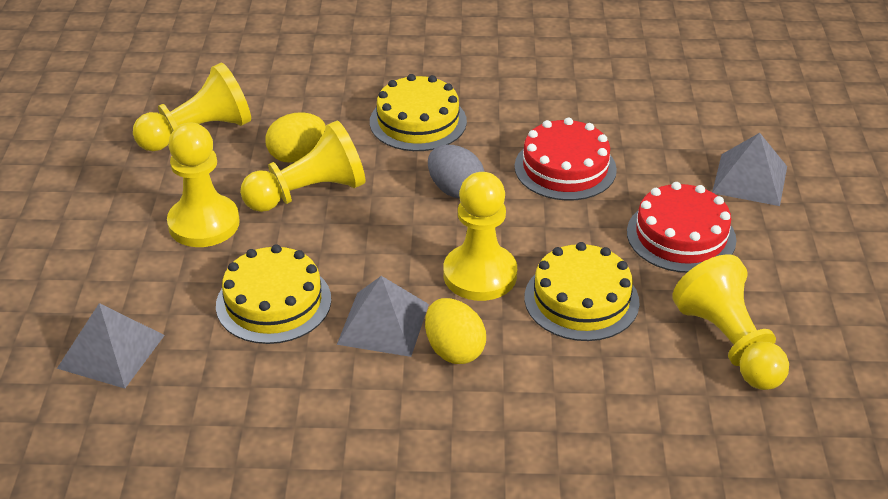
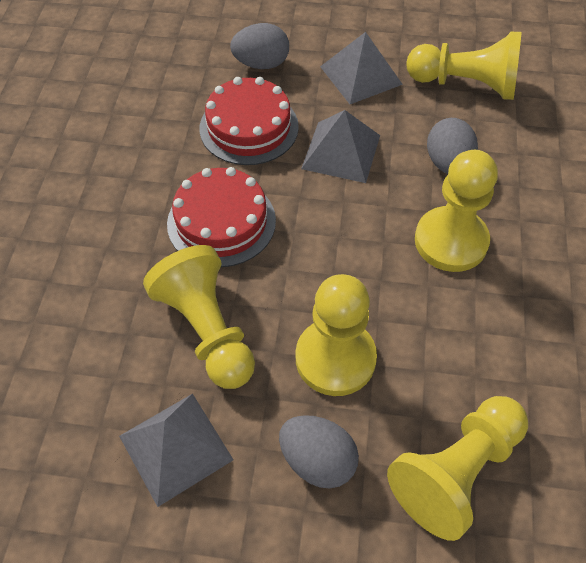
grey egg: [428,145,484,198] = 1 -> [230,23,289,69] [279,415,359,489] [427,118,478,174] = 3
yellow cake: [216,244,331,344] [370,74,467,151] [524,242,640,341] = 3 -> none = 0
yellow egg: [266,112,326,163] [425,298,486,364] = 2 -> none = 0

